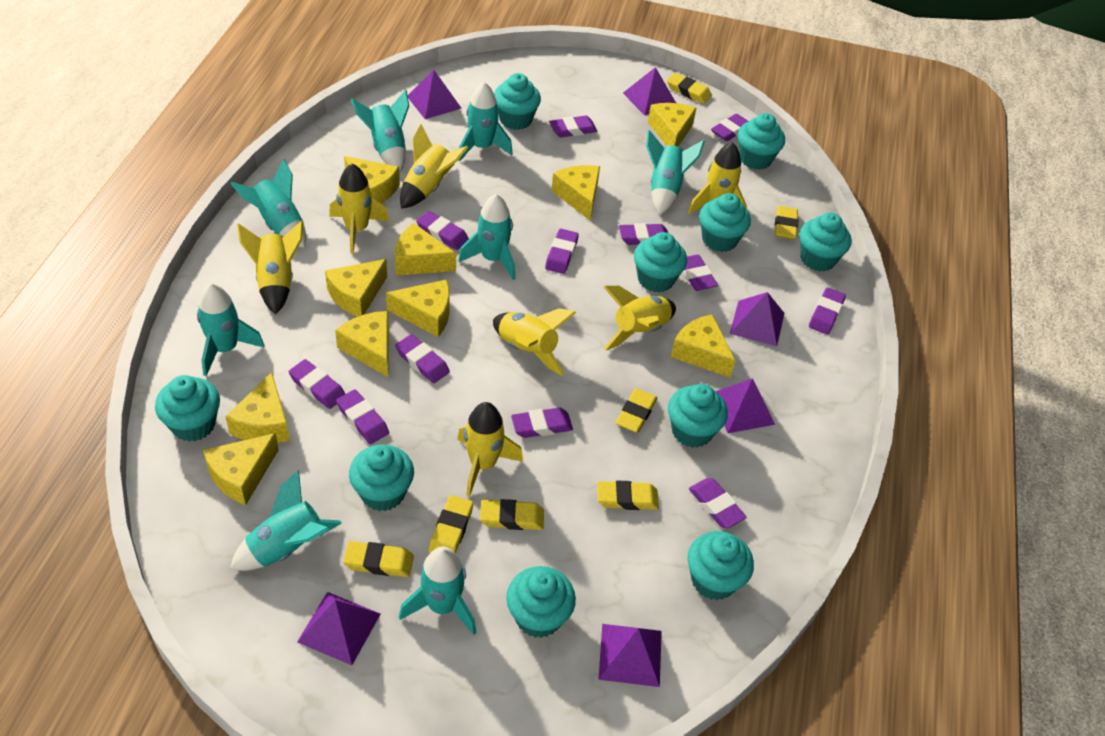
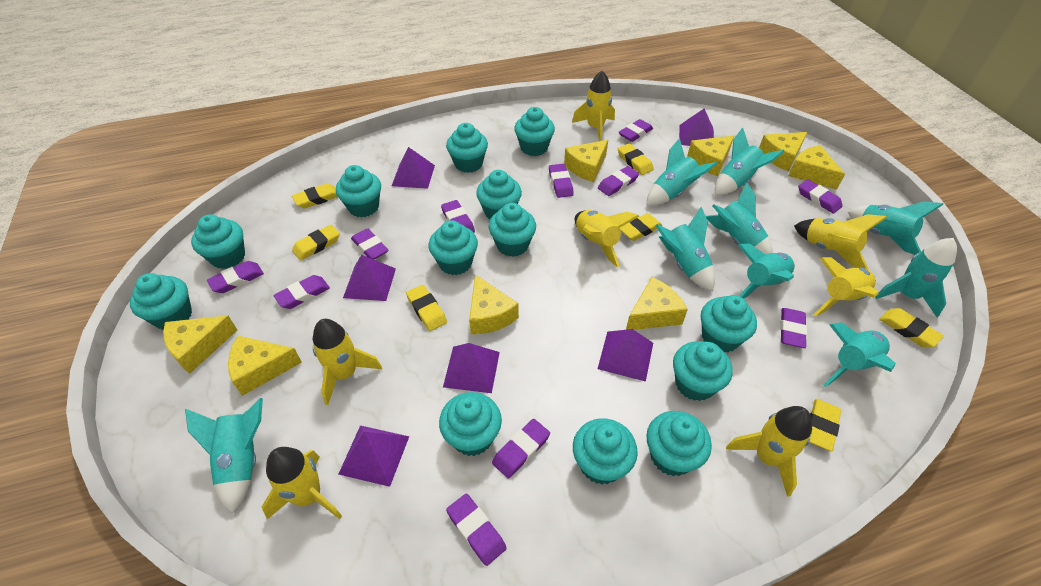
purple eraser: [289,359,345,409] [336,389,389,444] [395,334,450,383] [416,211,469,250] [511,408,573,438] [545,229,579,274] [549,115,598,137] [619,223,668,245] [683,254,718,291] [689,478,747,528] [711,114,749,141] [809,287,846,335] = 12 -> [207,261,264,293] [274,275,330,309] [351,229,388,260] [441,200,475,233] [446,494,507,566] [492,419,550,479] [549,164,574,198] [598,166,639,196] [619,119,653,142] [780,308,807,348] [798,179,843,214] = 11
turquoise cupcake: [155,375,220,442] [349,444,414,511] [494,73,541,130] [506,566,576,638] [634,232,687,292] [668,384,728,448] [687,531,754,600] [699,193,751,252] [738,113,785,170] [800,213,852,271] = 10 -> [130,273,192,330] [191,214,245,269] [336,165,381,217] [429,220,478,275] [439,392,502,456] [446,123,488,173] [476,170,522,219] [489,203,536,257] [514,107,555,156] [573,418,638,485] [646,411,712,476] [673,341,733,401] [701,295,757,353] = 13
turquoise rocket: [197,283,265,376] [230,158,306,248] [230,470,342,571] [351,90,409,173] [399,546,476,635] [458,82,513,162] [458,194,515,280] [646,130,705,215] = 8 -> [185,398,263,514] [646,138,718,206] [655,207,715,291] [706,182,773,255] [715,128,785,195] [738,244,795,299] [823,322,895,387] [848,201,943,255] [875,238,957,318] = 9
yellow cheese: [203,433,279,505] [225,372,290,443] [325,259,387,317] [335,311,389,377] [344,156,400,203] [386,279,450,337] [395,223,456,276] [551,165,600,220] [648,103,696,147] [670,314,736,378] = 10 -> [163,315,237,373] [228,336,302,396] [469,274,519,334] [564,140,608,182] [626,277,688,330] [687,136,734,176] [759,132,807,171] [788,145,845,190] = 8

